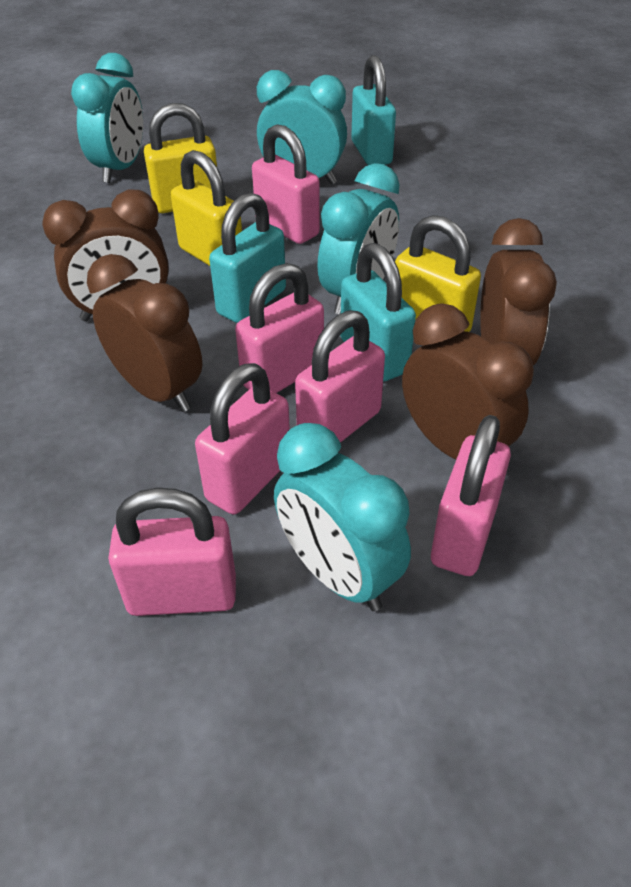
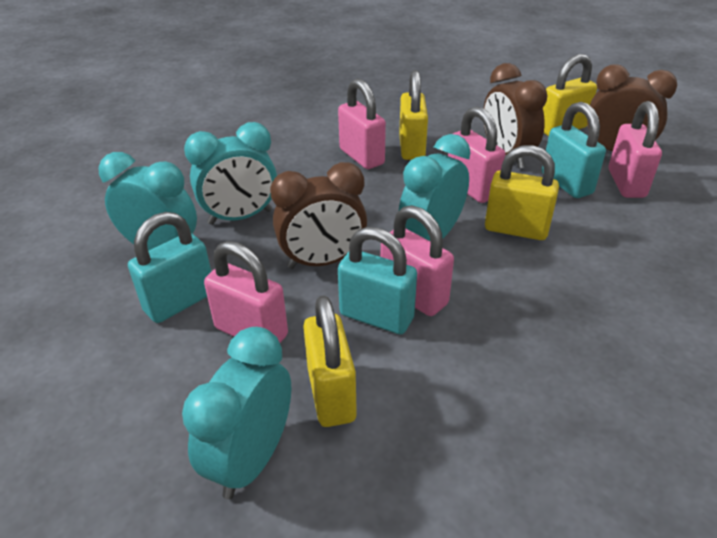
brown clock: [42,190,169,322] [87,254,202,412] [402,303,534,459] [480,218,557,365] = 4 -> [270,162,367,269] [484,63,547,168] [587,64,677,151] = 3
pink padlock: [108,487,236,616] [195,363,290,515] [235,263,324,393] [252,124,320,244] [295,310,385,443] [431,415,511,576] = 6 -> [204,241,288,343] [338,79,386,169] [381,205,454,316] [448,106,506,203] [609,101,662,198] = 5
yellow padlock: [144,103,217,213] [171,150,242,266] [395,215,481,332] = 3 -> [303,296,357,427] [399,70,428,160] [485,145,559,240] [543,54,597,136] = 4

